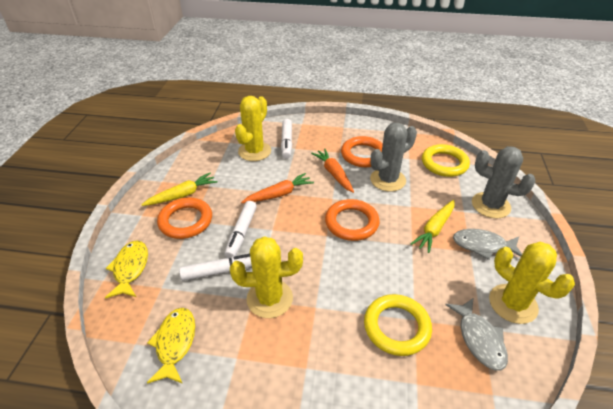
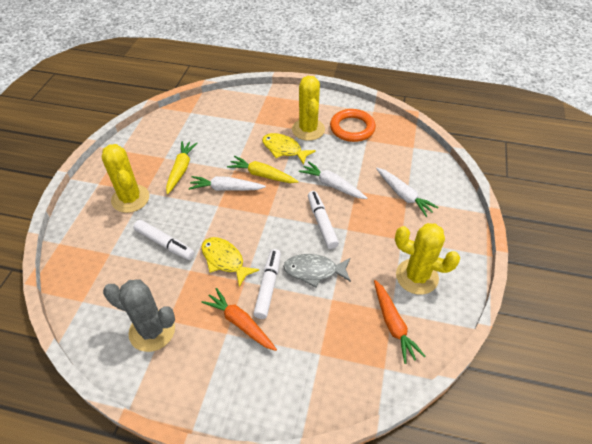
grey cactus: [370,122,417,192] [472,146,536,218] = 2 -> [103,279,175,352] = 1
grey fish: [445,298,508,371] [453,229,522,260] = 2 -> [283,254,351,287] = 1
orange ring: [157,198,212,239] [325,199,380,241] [341,136,383,167] = 3 -> [330,109,376,142] = 1
white carrot: none = 0 -> [189,176,266,191] [299,161,367,199] [376,168,439,217] = 3
yellow ring: [364,294,432,356] [422,144,470,177] = 2 -> none = 0

